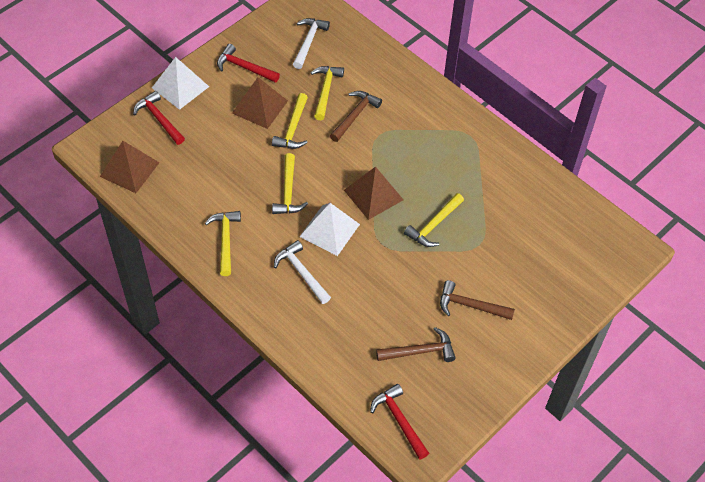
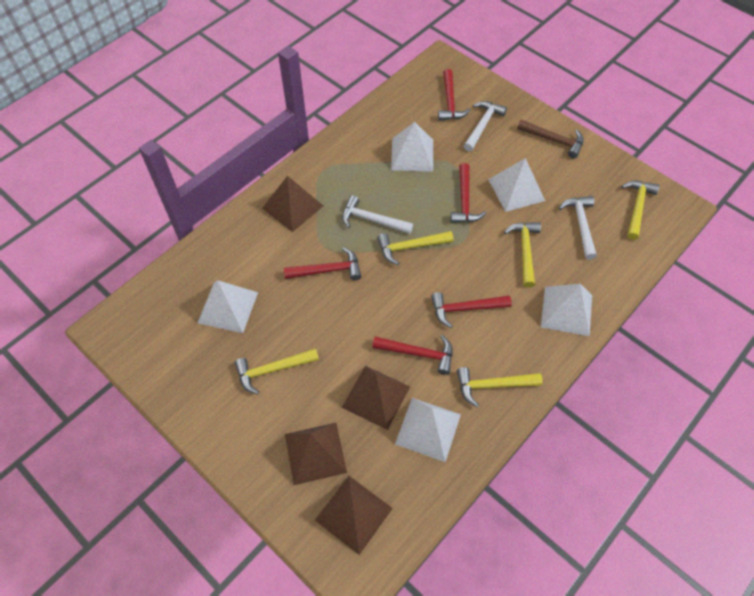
brown hammer: [330,91,382,142] [376,327,456,362] [440,280,515,320] = 3 -> [517,120,584,159] = 1
brown pyramid: [100,141,159,193] [232,77,288,129] [344,167,403,220] = 3 -> [262,176,323,232] [285,423,347,485] [315,476,393,555] [342,366,410,430] = 4
red hammer: [133,91,185,145] [217,44,280,83] [370,384,429,460] = 3 -> [284,247,361,280] [372,335,453,375] [431,292,512,328] [438,69,470,121] [450,163,486,223] = 5
white hammer: [274,240,331,304] [293,18,330,69] = 2 -> [342,195,413,234] [464,101,507,151] [559,196,597,260] = 3
white pyramid: [152,57,209,110] [299,203,360,256] = 2 -> [198,280,258,333] [391,122,433,172] [395,398,461,462] [488,158,545,212] [541,284,592,336] = 5

